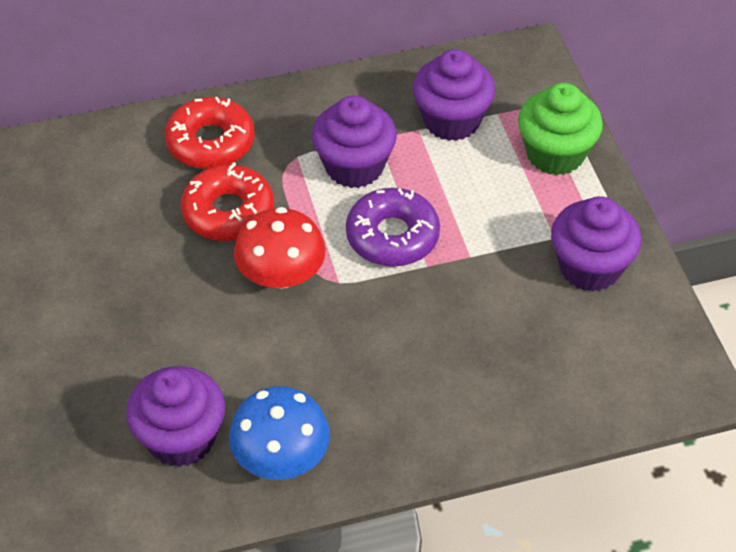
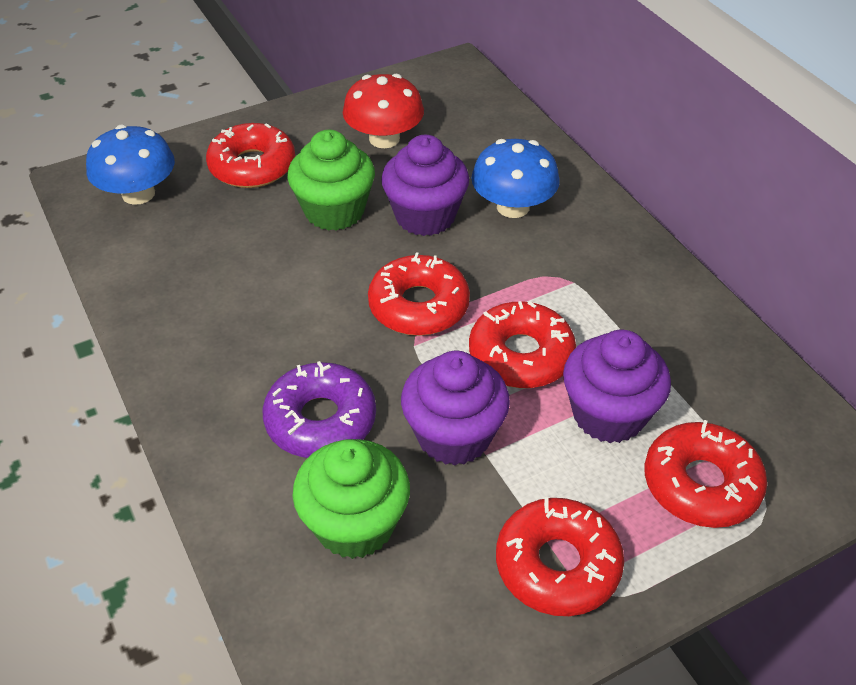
blue mushroom: [229,386,330,480] = 1 -> [86,125,175,205] [471,139,560,218] = 2
green cupcake: [518,83,603,175] = 1 -> [287,130,375,231] [293,439,410,559] = 2
purple cupcake: [126,366,225,467] [312,95,397,188] [413,49,495,141] [551,196,642,292] = 4 -> [381,135,469,236] [401,351,510,465] [563,330,671,443] = 3
red donut: [165,97,255,169] [181,162,274,242] = 2 -> [206,123,295,188] [368,253,470,336] [469,301,576,388] [496,497,624,616] [645,420,767,528] = 5

